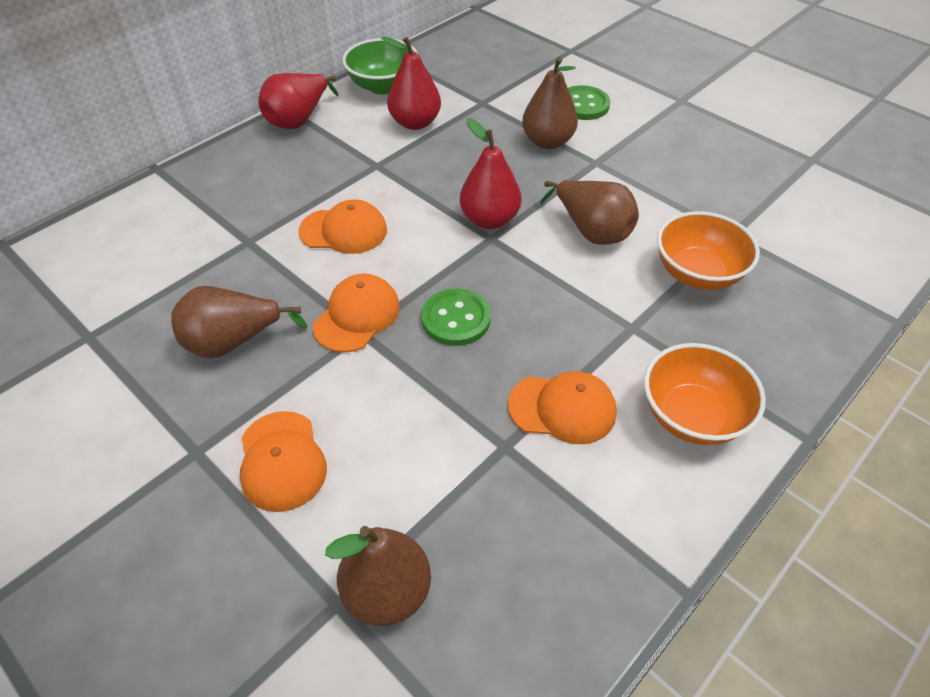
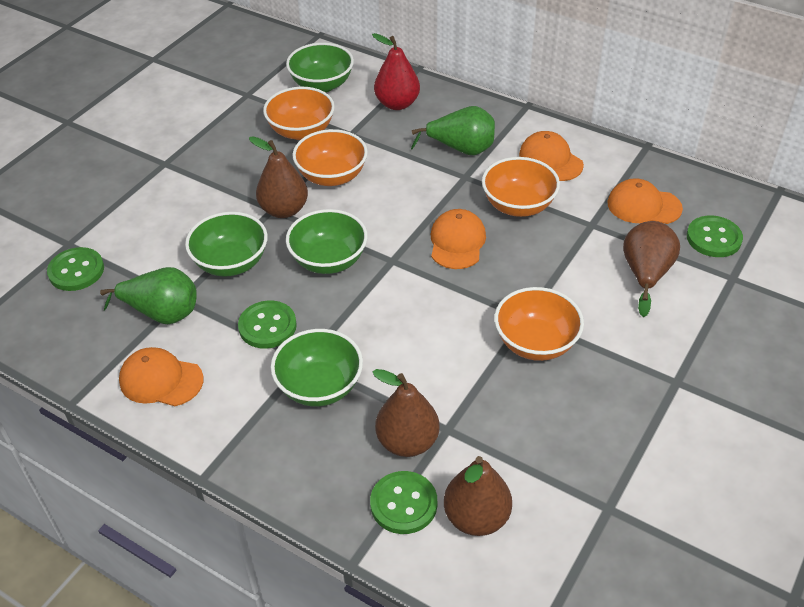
green bowl: [342,38,418,95] = 1 -> [185,212,268,277] [271,329,363,407] [286,43,354,92] [286,209,368,274] = 4
green button: [421,289,491,346] [568,85,610,120] = 2 -> [47,247,104,291] [238,301,297,349] [370,471,437,534] [687,215,743,257] = 4
green pear: none = 0 -> [100,267,197,324] [411,106,495,155] = 2
orange bowl: [644,343,766,445] [657,211,760,290] = 2 -> [263,87,335,140] [292,129,368,186] [482,157,560,217] [494,287,584,361] = 4
red pear: [259,73,339,129] [381,37,441,130] [460,118,521,229] = 3 -> [372,33,420,110] = 1

